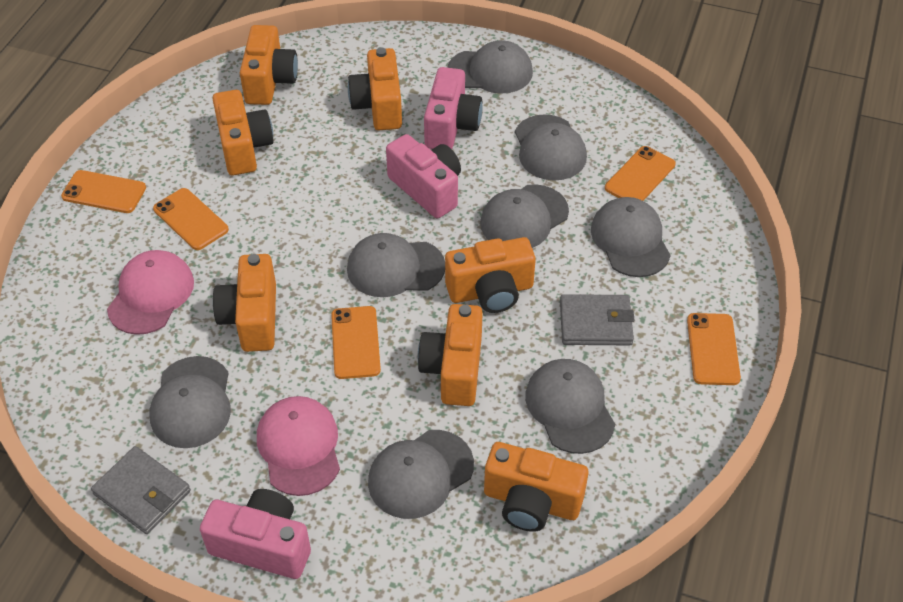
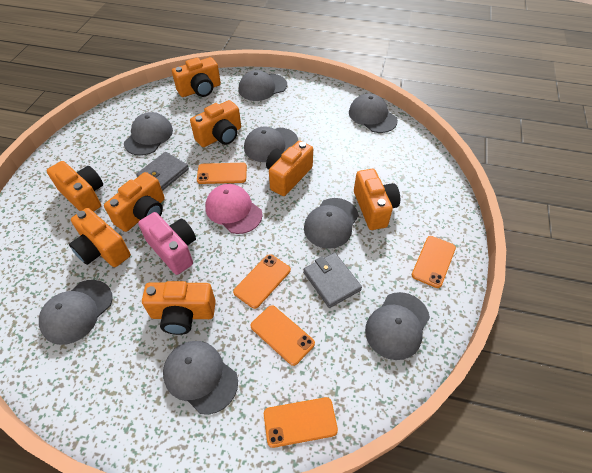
orange camera: [213,90,274,175] [213,254,276,352] [240,25,298,105] [348,47,402,130] [418,304,483,406] [445,237,536,313] [484,442,589,532] = 7 -> [47,161,103,212] [69,208,131,267] [104,172,165,232] [142,281,216,335] [172,57,221,97] [190,100,241,147] [266,140,313,196] [354,169,400,230] = 8
pink camera: [200,489,311,579] [386,134,461,218] [424,67,482,149] = 3 -> [138,212,196,275] = 1
pink cap: [107,250,194,335] [257,396,340,496] = 2 -> [205,184,263,234] = 1

